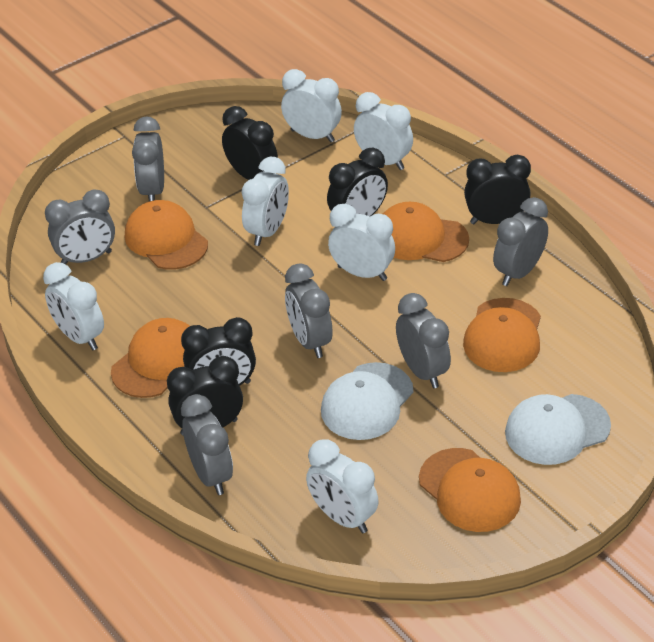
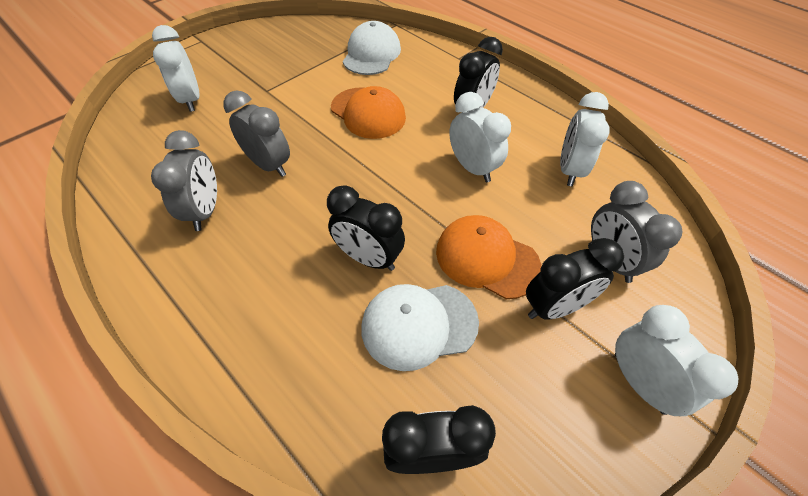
black clock: [167,356,243,435] [181,317,256,386] [222,106,278,180] [327,148,388,216] [464,155,531,224] = 5 -> [327,185,405,271] [382,405,496,474] [454,37,503,108] [526,238,624,320] = 4
grey clock: [45,189,115,265] [132,116,164,201] [181,394,233,495] [285,263,332,358] [396,293,451,388] [493,197,548,286] = 6 -> [151,130,217,231] [223,91,290,177] [591,181,683,283] = 3
orange cap: [111,318,190,398] [125,200,208,270] [383,202,469,262] [419,448,521,532] [463,298,541,372] = 5 -> [331,86,406,139] [436,215,542,299] = 2
white clock: [43,262,104,350] [242,157,289,246] [281,69,342,142] [306,439,379,533] [328,204,395,281] [354,92,413,170] = 6 -> [152,25,200,112] [449,92,511,182] [560,92,610,186] [615,305,738,416] = 4

